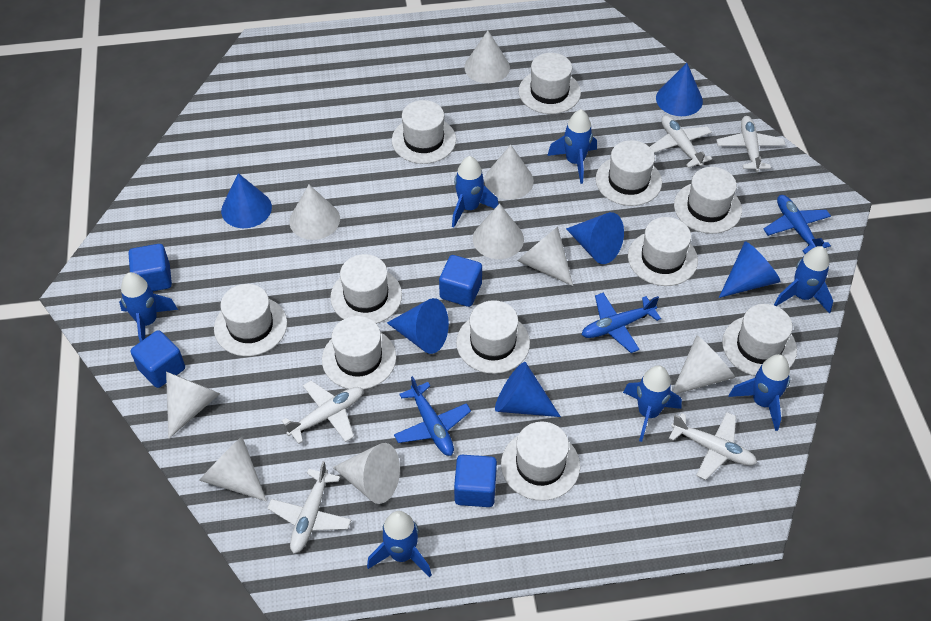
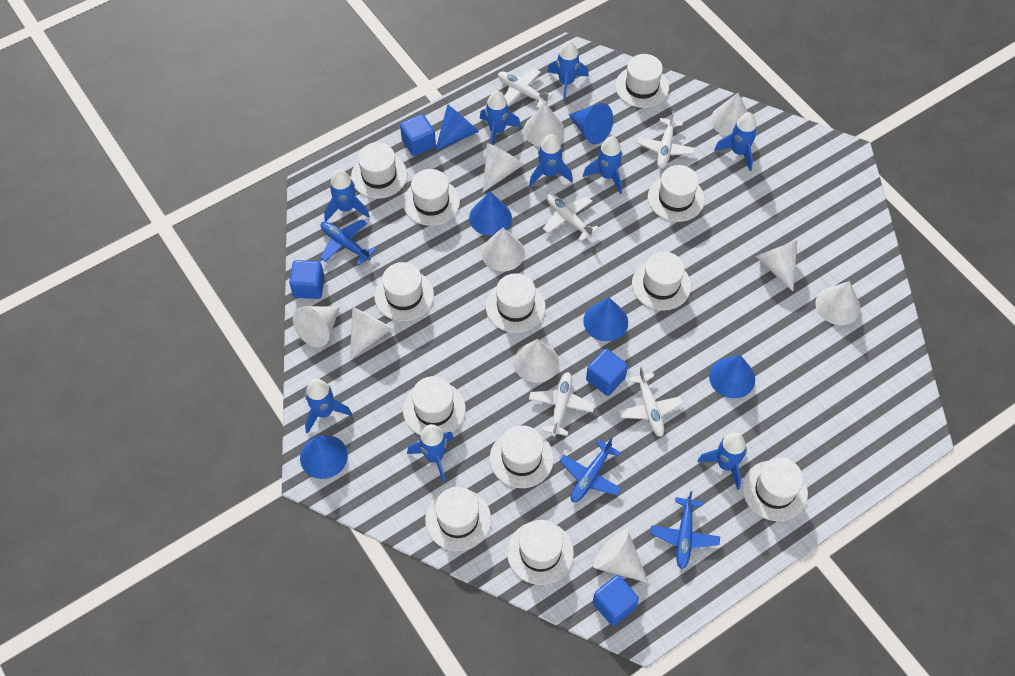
blue rocket: [119,272,178,342] [367,511,432,577] [452,156,499,228] [547,109,597,184] [623,365,682,442] [729,354,790,431] [774,246,833,313] = 7 -> [305,379,352,434] [324,170,369,221] [407,424,454,482] [480,91,521,145] [529,134,573,187] [547,41,589,101] [583,136,623,194] [698,432,747,490] [714,112,757,171] = 9
white cone: [166,372,220,438] [199,437,267,501] [289,185,340,240] [333,443,400,504] [464,31,510,83] [473,204,524,259] [484,145,534,199] [518,227,573,286] [672,335,735,394] = 9 -> [293,306,340,348] [350,307,393,360] [481,227,525,271] [483,143,523,192] [513,339,559,383] [523,103,564,146] [593,529,649,583] [711,93,748,136] [755,240,797,291] [816,281,860,325] = 10
white hat: [214,284,287,356] [322,316,396,390] [330,254,402,324] [392,100,456,164] [456,300,530,374] [501,422,580,501] [519,53,581,114] [595,140,662,206] [628,217,698,286] [674,167,742,234] [722,304,797,376] = 11 -> [351,142,407,199] [374,262,434,321] [403,169,460,226] [403,376,466,435] [425,487,491,551] [486,273,546,333] [490,425,554,488] [507,520,574,585] [615,54,669,108] [632,252,691,310] [648,165,705,222] [743,458,808,521] = 12

